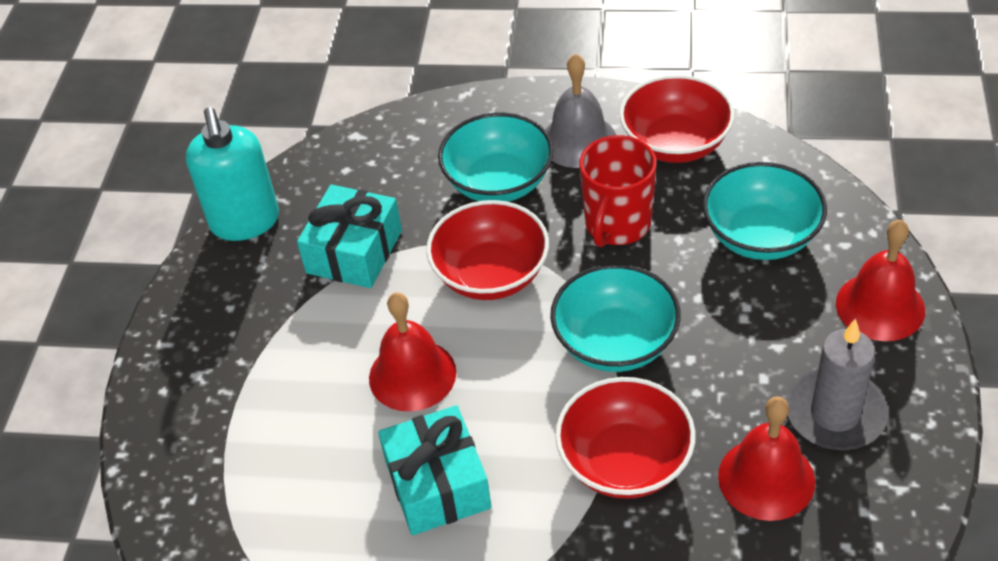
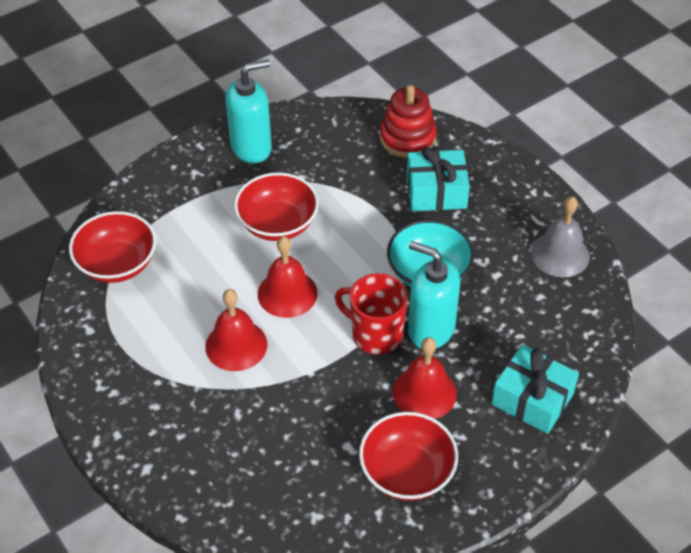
grey candle: [786,319,888,450] = 1 -> none = 0
red stacking toy: none = 0 -> [380,85,437,158] = 1
turquoise bowl: [438,113,554,202] [550,264,681,372] [702,162,827,260] = 3 -> [387,220,474,287] = 1
turquoise soap dispenser: [186,107,279,241] = 1 -> [225,59,272,163] [408,241,460,348] = 2

